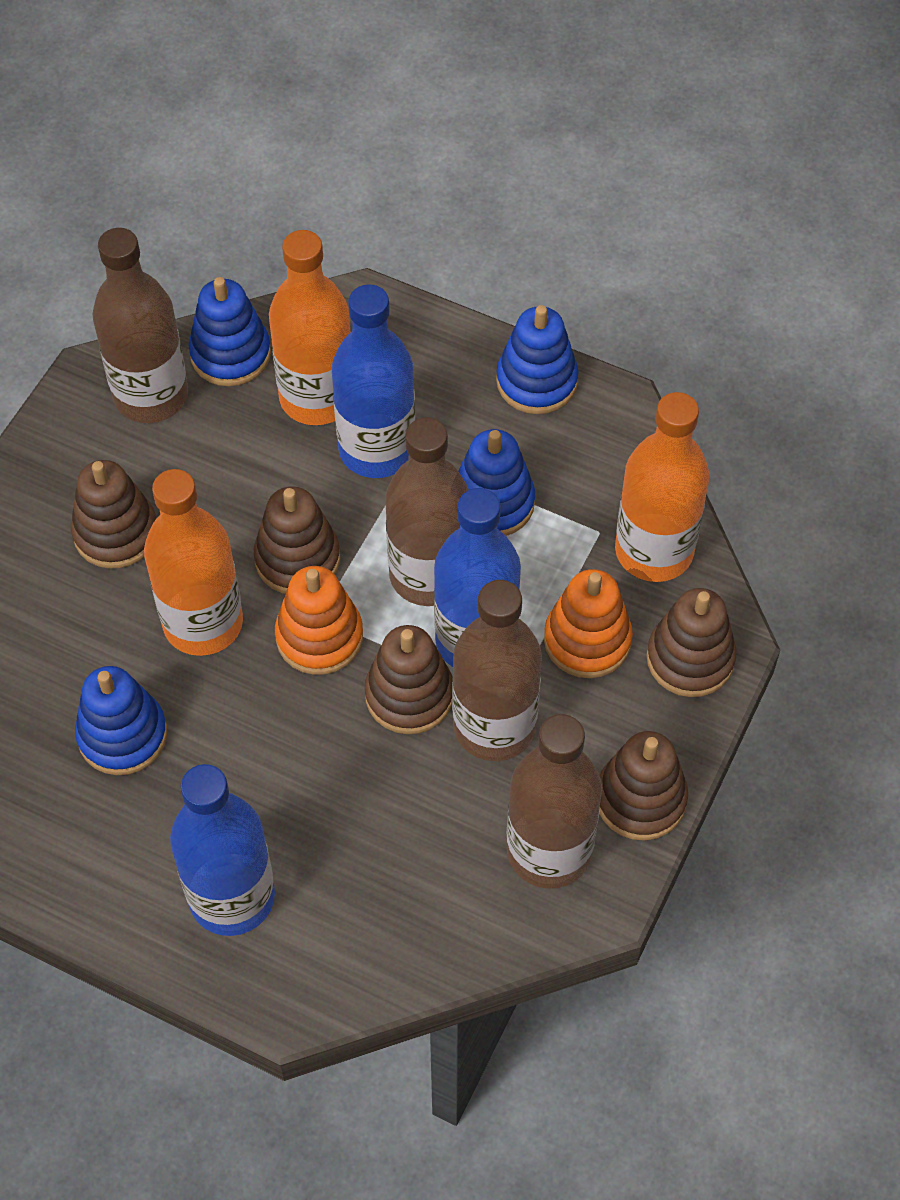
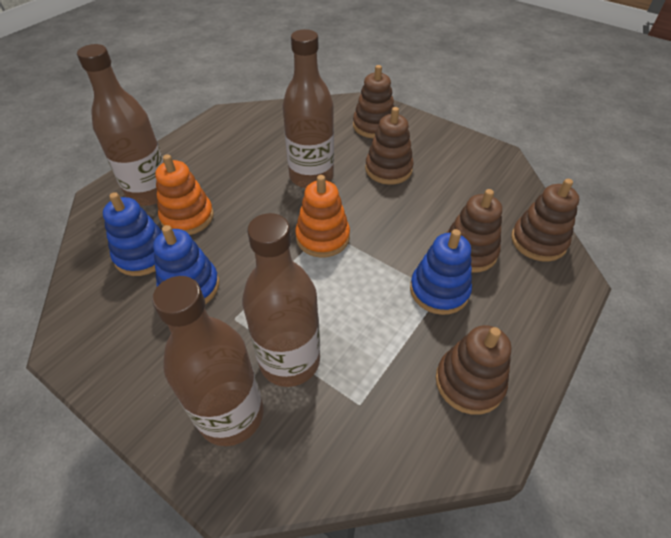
blue bottle: [170,764,275,936] [332,284,415,478] [434,488,521,667] = 3 -> none = 0
blue stacking toy: [75,666,167,775] [189,277,271,386] [458,429,535,536] [496,305,579,414] = 4 -> [103,192,162,276] [153,225,219,304] [410,229,472,315] = 3
orange bottle: [144,469,243,656] [269,230,350,425] [615,392,709,582] = 3 -> none = 0

